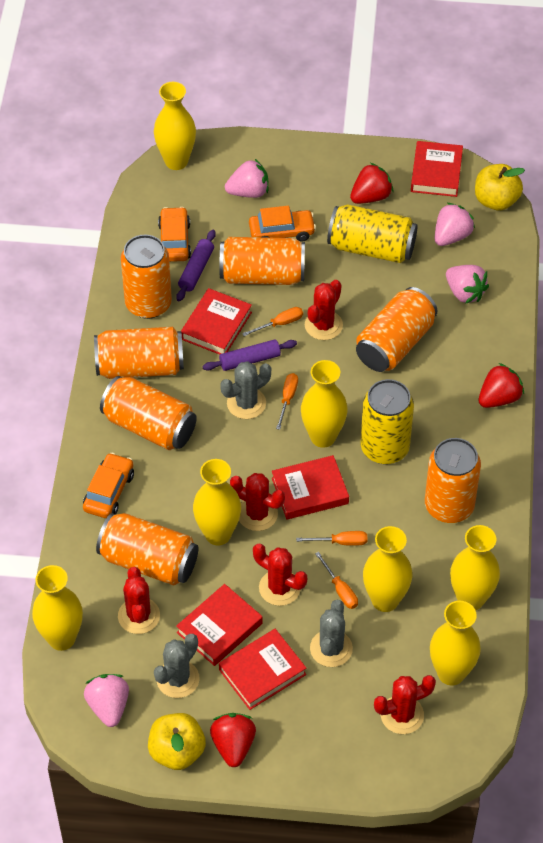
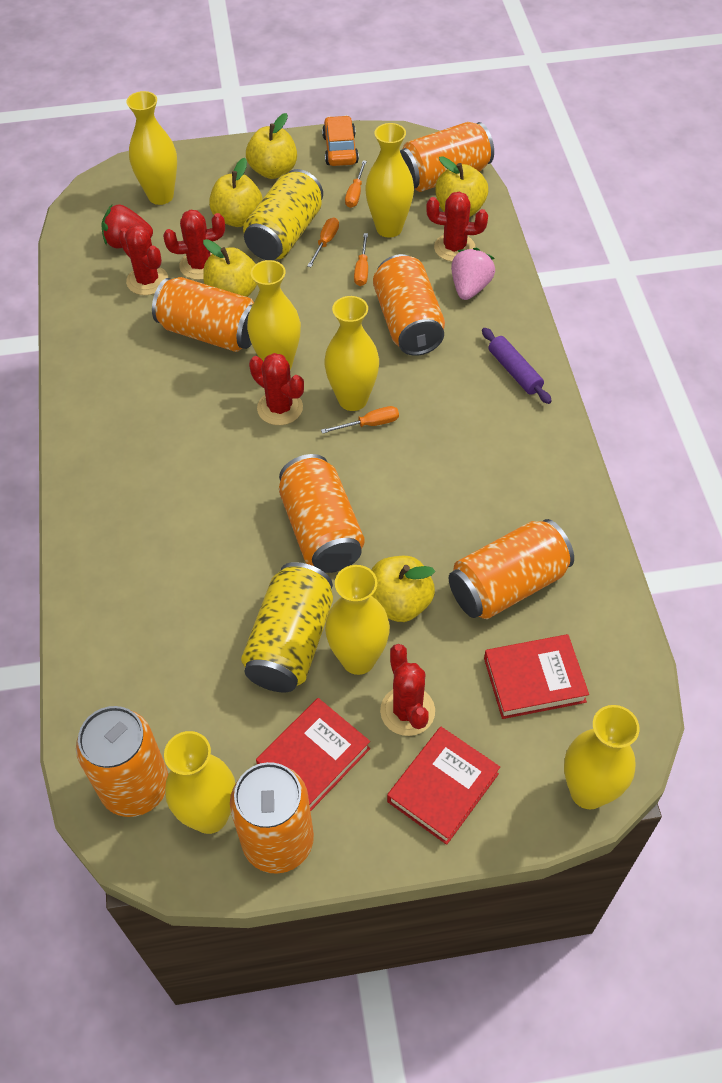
grey cactus: [154,634,199,698] [220,361,271,419] [310,600,353,667] = 3 -> none = 0
orange car: [83,452,134,518] [158,207,191,262] [249,206,316,241] = 3 -> [322,116,359,166] = 1
pink strawberry: [84,674,129,727] [225,159,269,198] [435,203,475,246] [446,265,489,304] = 4 -> [451,248,495,300] = 1
purple rolling pin: [176,230,216,301] [202,339,297,371] = 2 -> [482,328,552,404] = 1
red book: [176,584,263,666] [181,288,252,355] [219,629,306,710] [272,455,349,519] [411,141,463,197] = 5 -> [256,698,370,811] [387,727,500,845] [484,634,589,719] = 3
red strawberry: [210,713,256,767] [350,163,393,204] [479,363,524,408] = 3 -> [101,204,153,249] = 1
yellow apple: [148,713,206,770] [475,164,525,211] = 2 -> [203,239,257,297] [209,158,263,227] [246,113,297,179] [371,556,435,622] [435,156,488,217] = 5

